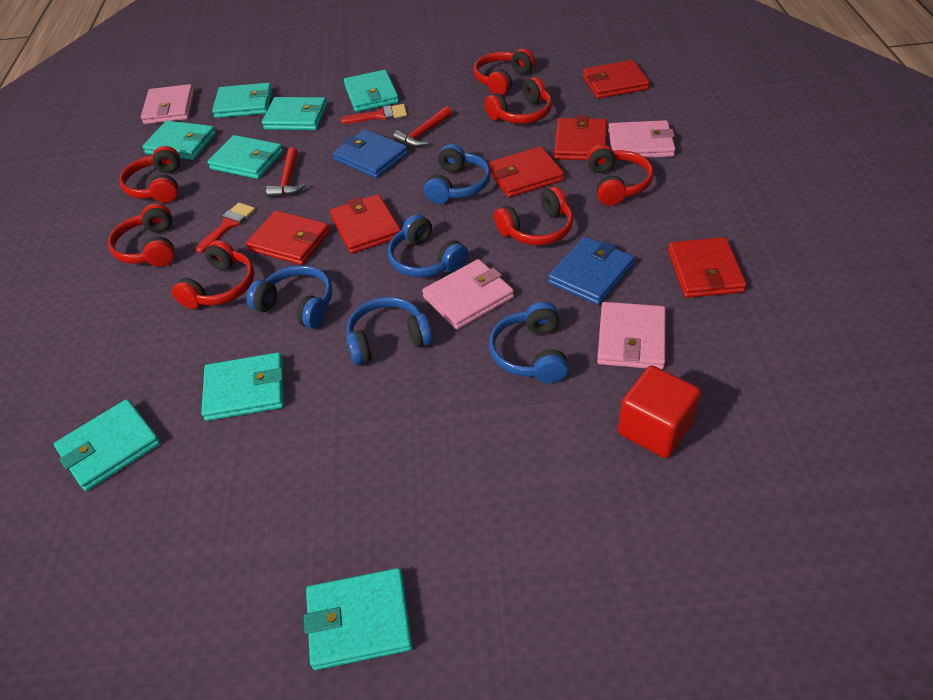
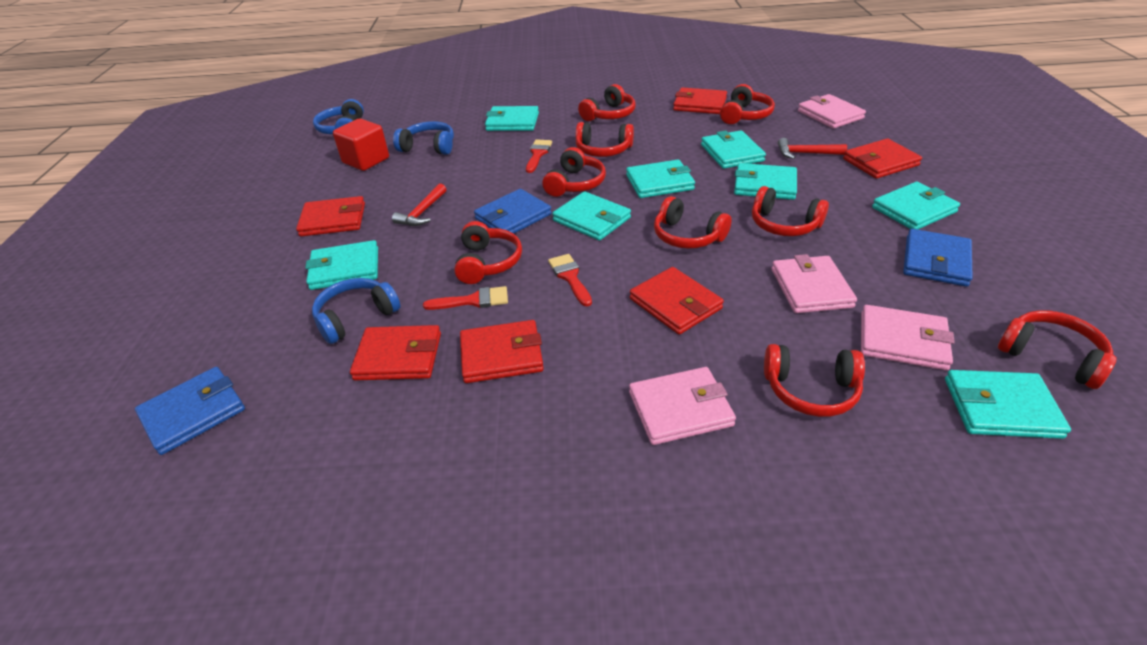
blue headphones: [246,265,333,329] [346,297,432,365] [388,214,469,277] [424,144,491,204] [489,302,569,383] = 5 -> [312,278,400,344] [313,99,364,134] [393,121,454,155] = 3
blue wallet: [332,129,408,178] [548,236,635,305] = 2 -> [135,367,245,455] [474,189,552,234] [903,229,973,287] = 3
red brush: [196,203,255,253] [340,104,407,124] = 2 -> [423,286,508,310] [526,139,552,173] [548,254,592,306] = 3
red headphones: [108,203,175,267] [119,146,180,203] [172,240,255,309] [474,48,535,95] [484,77,552,124] [494,186,573,245] [587,144,654,206] = 7 -> [454,221,522,284] [542,147,606,197] [576,122,634,157] [578,84,635,121] [654,196,732,249] [720,84,775,124] [752,186,829,236] [764,344,865,417] [998,310,1117,389] = 9

